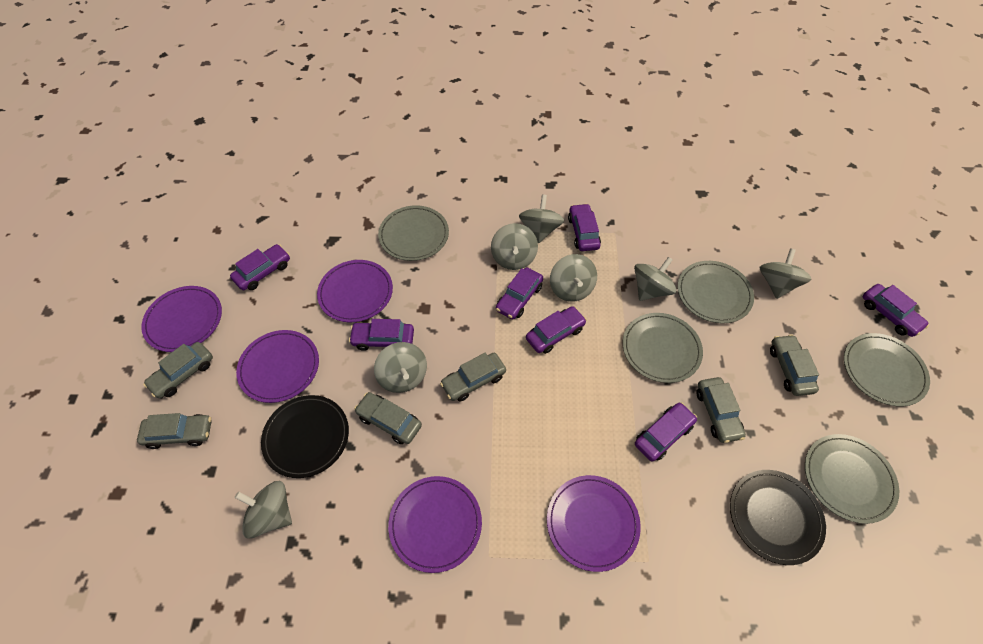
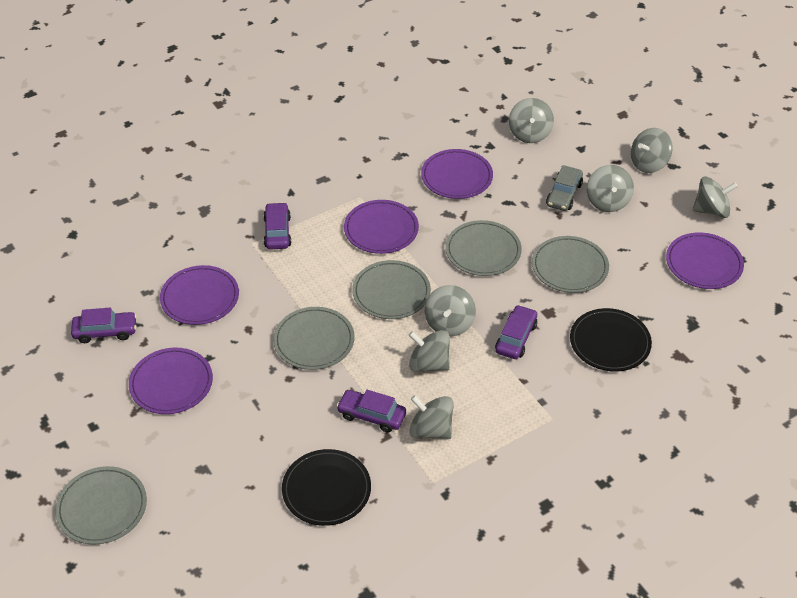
grey car: [137,413,212,449] [143,342,213,398] [354,392,422,444] [440,353,506,402] [696,377,746,443] [770,334,819,396] = 6 -> [546,165,583,211] = 1
purple car: [230,244,290,290] [349,319,414,351] [496,267,543,319] [526,306,587,354] [568,204,601,251] [635,402,697,461] [862,284,929,337] = 7 -> [71,308,137,343] [263,202,291,250] [337,390,406,433] [495,305,537,359] = 4

